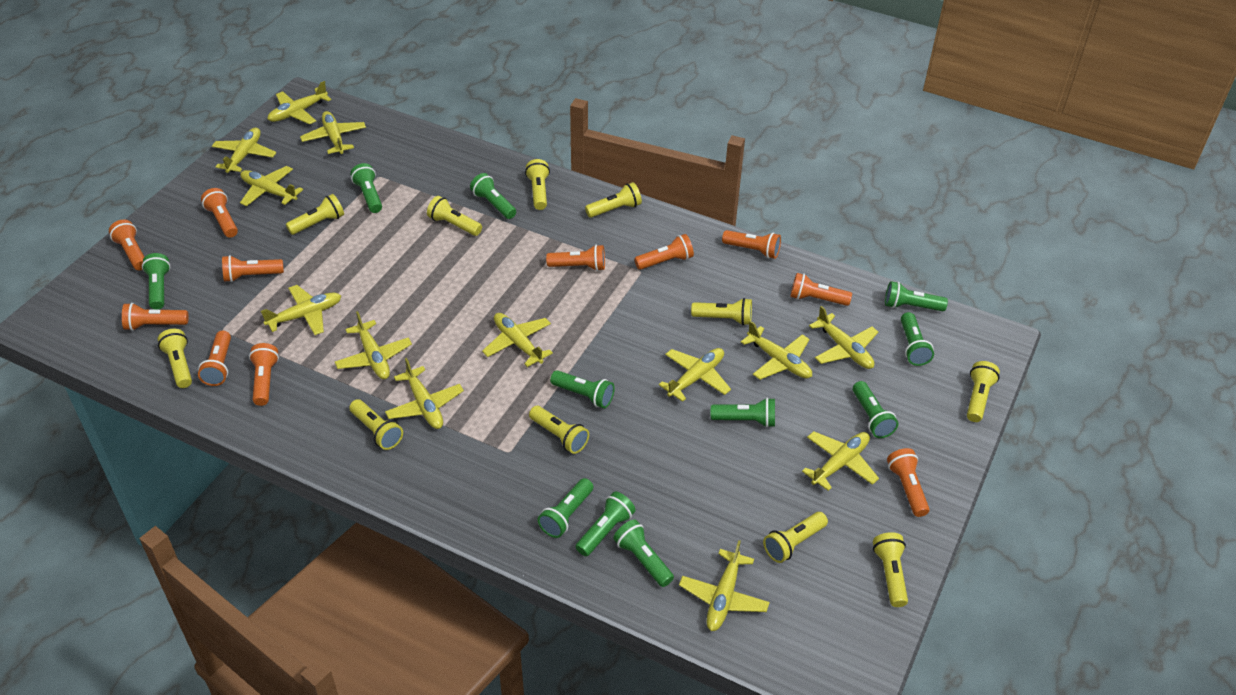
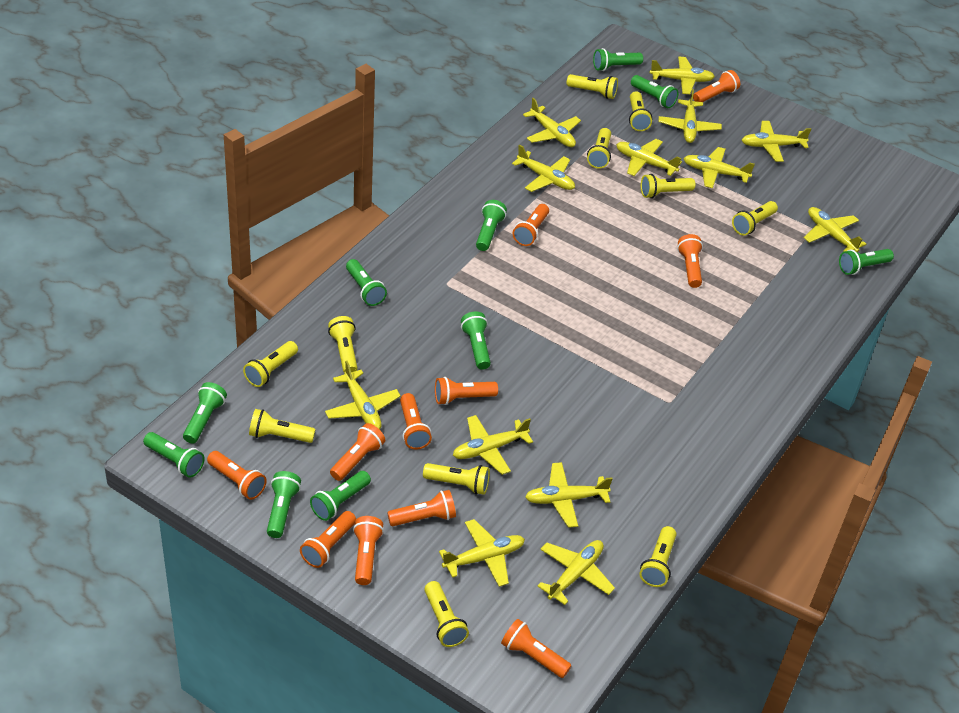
green flashlight: [142,253,171,310] [350,163,382,213] [470,173,516,219] [538,478,593,538] [550,370,615,408] [576,492,636,556] [613,520,674,587] [711,398,775,427] [853,381,898,438] [885,281,948,311] [901,312,934,366] = 11 -> [143,432,205,478] [183,382,227,444] [267,471,301,538] [310,471,371,521] [346,259,387,306] [461,311,491,370] [476,200,507,251] [593,48,643,71] [631,75,679,108] [839,249,894,275] = 10

